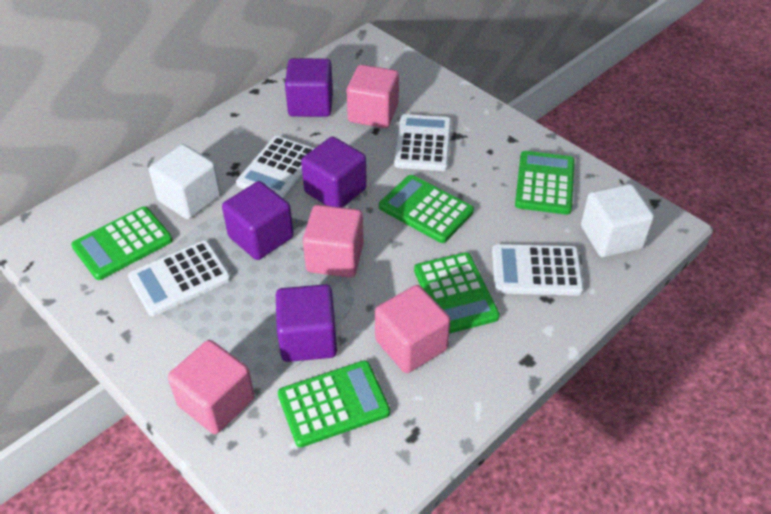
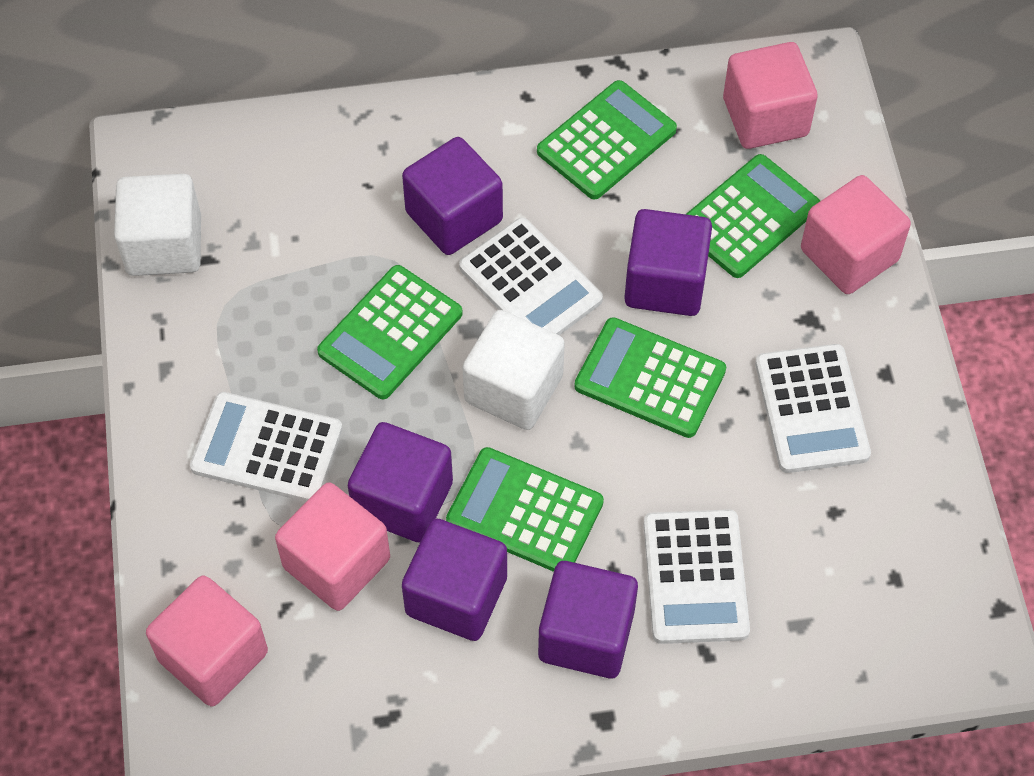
purple cube: [222,181,294,260] [276,284,337,362] [285,58,333,117] [301,136,367,208] = 4 -> [348,422,453,543] [402,137,503,255] [402,518,507,641] [538,561,638,678] [624,209,712,316] = 5

